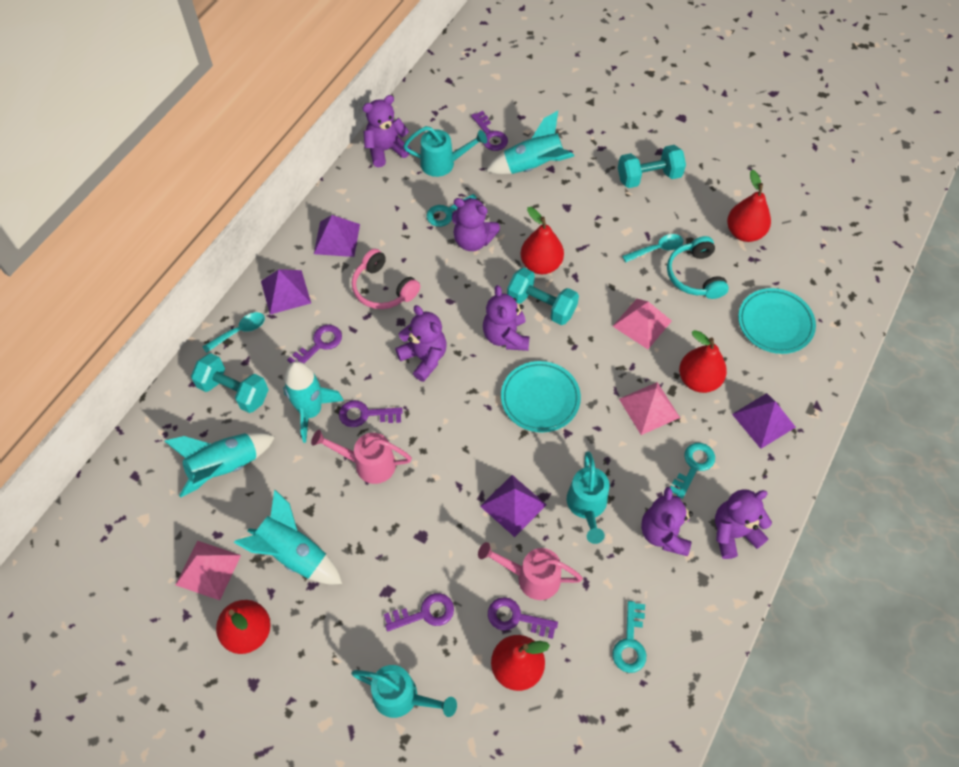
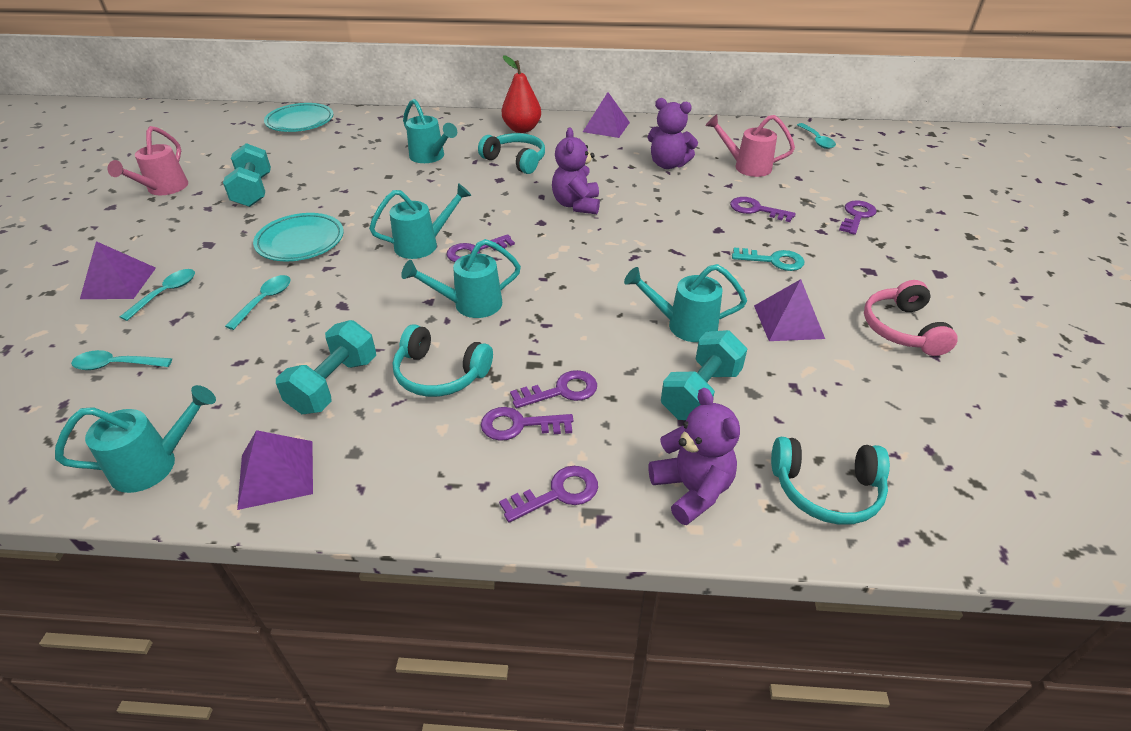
pink pyramid: [176,541,241,600] [613,299,672,349] [619,382,680,435] = 3 -> none = 0
purple key: [287,325,342,363] [339,400,403,427] [384,593,454,631] [471,111,508,151] [488,597,558,639] = 5 -> [447,234,515,262] [481,407,573,441] [499,466,598,522] [510,370,597,408] [730,197,795,222] [839,200,877,235] = 6
purple teddy bear: [363,95,411,167] [395,305,447,382] [452,198,500,251] [483,285,530,351] [641,487,693,556] [715,489,772,559] = 6 -> [552,128,600,214] [647,98,698,169] [648,388,740,525] = 3
red pear: [216,600,271,654] [491,635,550,691] [521,207,564,274] [679,330,727,393] [727,170,771,242] = 5 -> [502,55,541,133] = 1
turquoise headphones: [667,236,729,299] = 1 -> [393,324,493,397] [478,133,545,174] [771,437,890,525] = 3
turquoise key: [426,194,476,227] [612,601,646,673] [670,443,715,499] = 3 -> [732,248,804,271] = 1
turquoise rocket: [164,433,275,498] [234,490,342,584] [283,361,344,443] [486,111,574,174] = 4 -> none = 0
turquoise spoon: [202,312,265,353] [622,234,683,262] = 2 -> [71,350,172,370] [120,269,195,321] [225,275,291,330] [797,123,836,149] = 4
turquoise watering can: [351,665,457,718] [403,126,487,177] [567,451,609,544] = 3 -> [55,385,216,493] [369,183,472,259] [401,239,521,318] [403,99,457,163] [624,264,747,342] = 5

